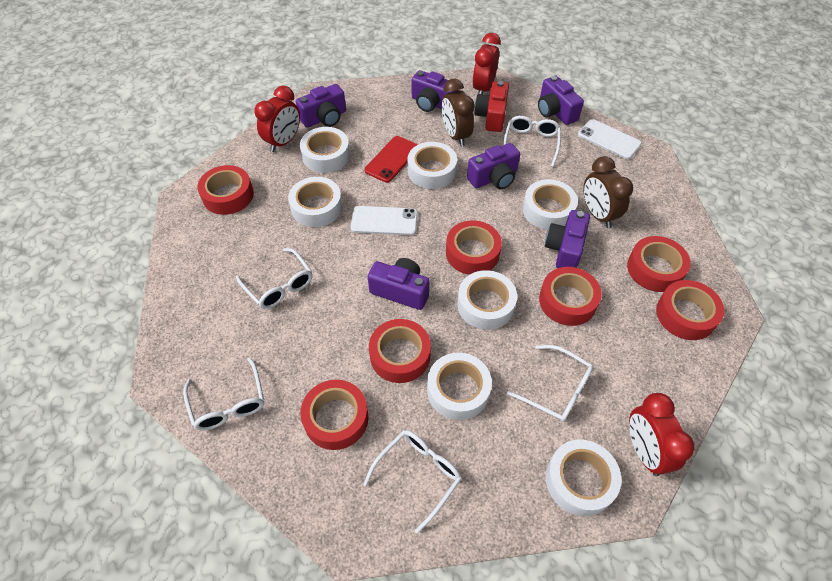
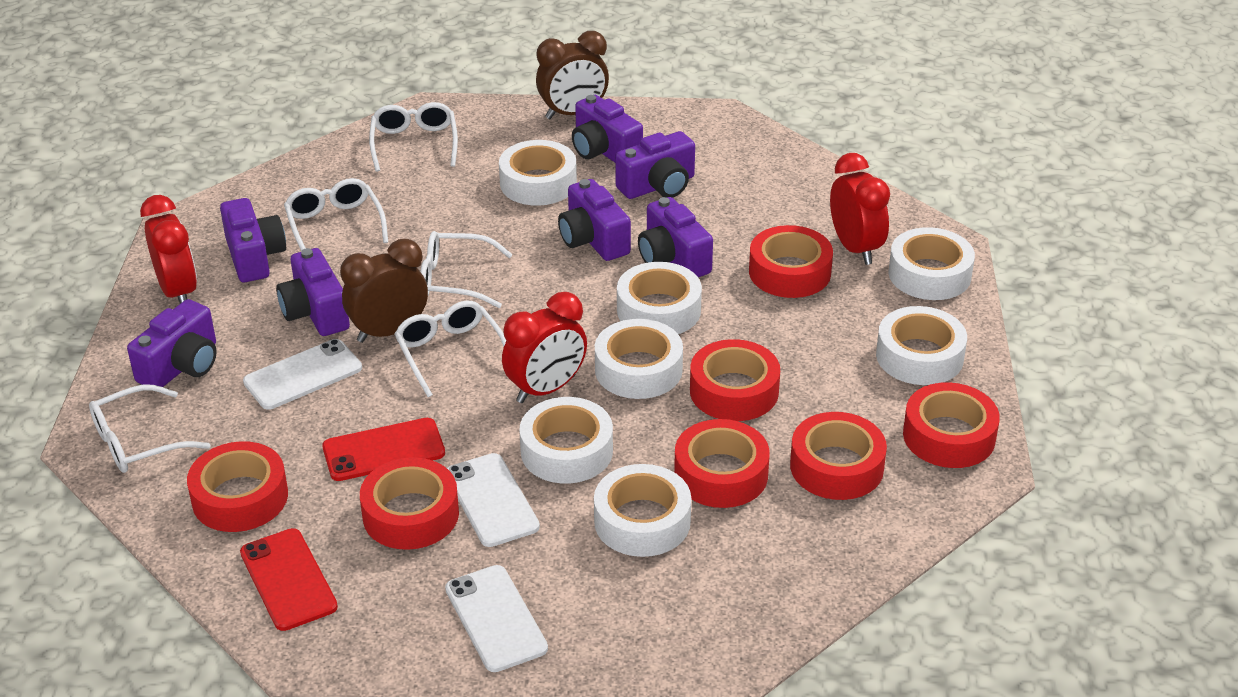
purple camera: [296,84,346,128] [368,258,430,310] [412,70,458,112] [467,143,520,189] [538,76,584,125] [545,210,590,268] = 6 -> [127,299,217,387] [220,198,286,282] [276,248,350,336] [558,179,631,261] [572,95,643,162] [615,131,695,199] [638,197,713,277] = 7
red camera: [474,81,509,132] = 1 -> none = 0
red phone: [364,136,418,183] = 1 -> [240,528,338,631] [322,418,445,481] = 2
white phone: [351,206,418,235] [578,119,642,159] = 2 -> [243,339,362,410] [445,565,548,672] [447,453,540,547] = 3

